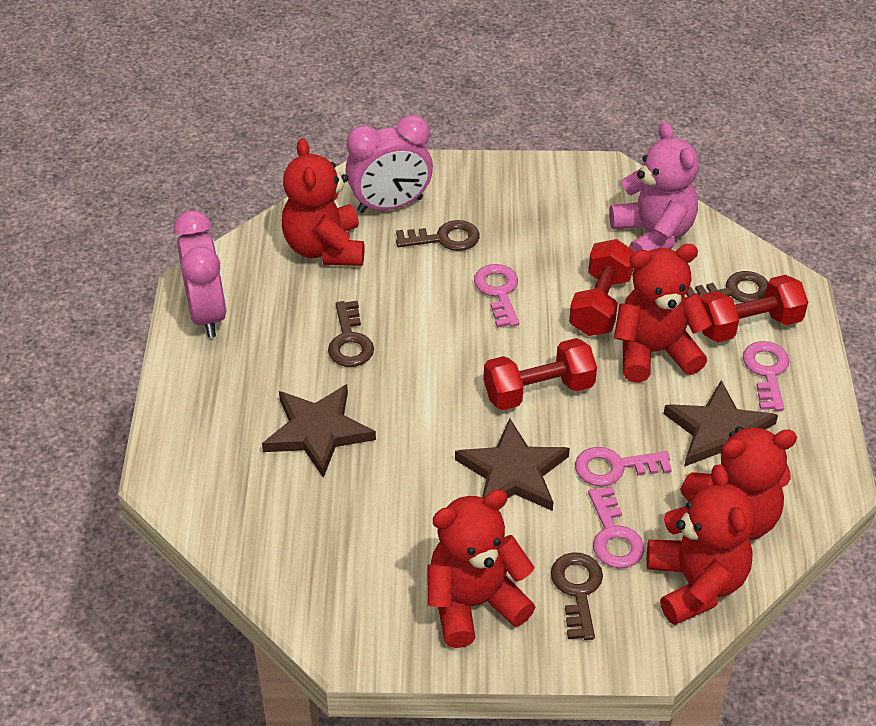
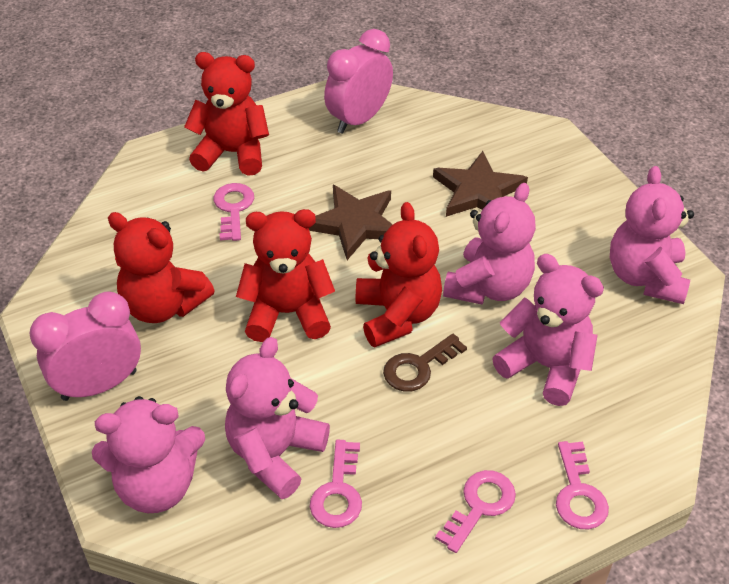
brown key: [328,301,374,367] [396,220,480,251] [551,552,603,640] [686,271,768,303] = 4 -> [383,334,467,392] = 1
brown star: [262,384,376,478] [455,418,570,511] [664,380,778,467] = 3 -> [309,185,393,260] [433,151,528,217] = 2
pink teddy bear: [609,122,699,252] = 1 -> [92,396,205,513] [225,337,330,499] [443,183,536,305] [492,254,604,406] [610,166,694,304] = 5
red dumbbell: [484,338,597,410] [569,239,635,336] [700,275,808,342] = 3 -> none = 0
red teddy bear: [282,138,364,266] [428,489,535,648] [614,244,712,383] [647,464,755,625] [680,426,797,541] = 5 -> [108,212,215,323] [184,52,269,176] [236,209,335,342] [356,202,442,348] = 4

